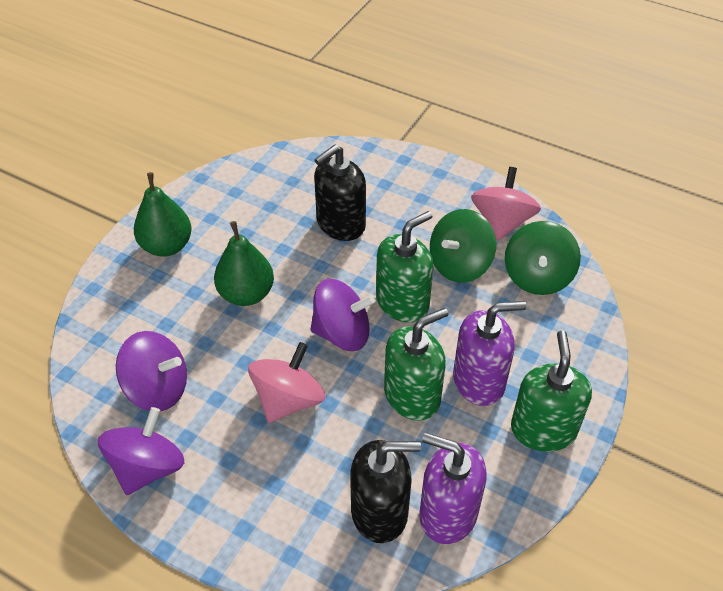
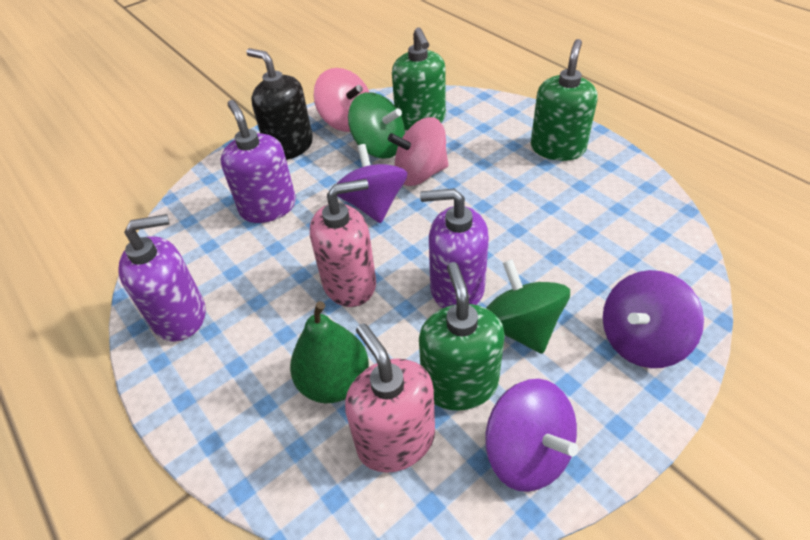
black soap dispenser: [314,144,366,241] [350,440,421,543] = 2 -> [246,48,313,160] = 1
green pear: [134,172,192,257] [214,221,274,306] = 2 -> [290,301,369,403] = 1
pink soap dispenser: none = 0 -> [310,179,376,307] [345,323,435,473] = 2
purple soap dispenser: [419,433,487,544] [453,301,526,406] = 2 -> [118,214,206,342] [220,100,296,223] [420,189,489,308] = 3

